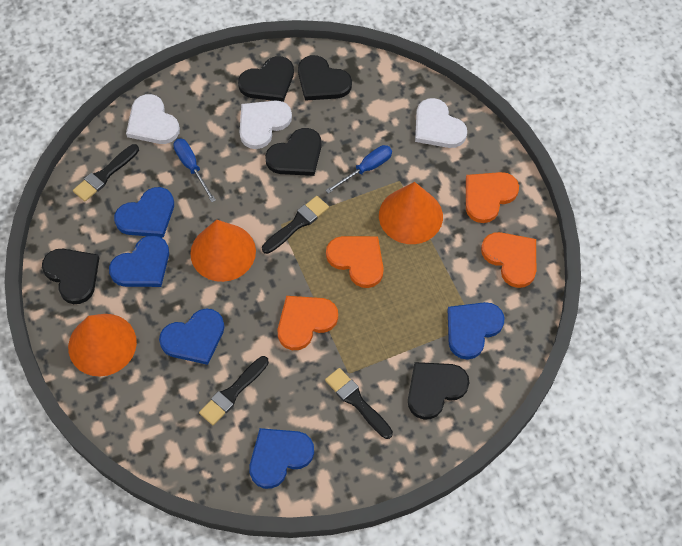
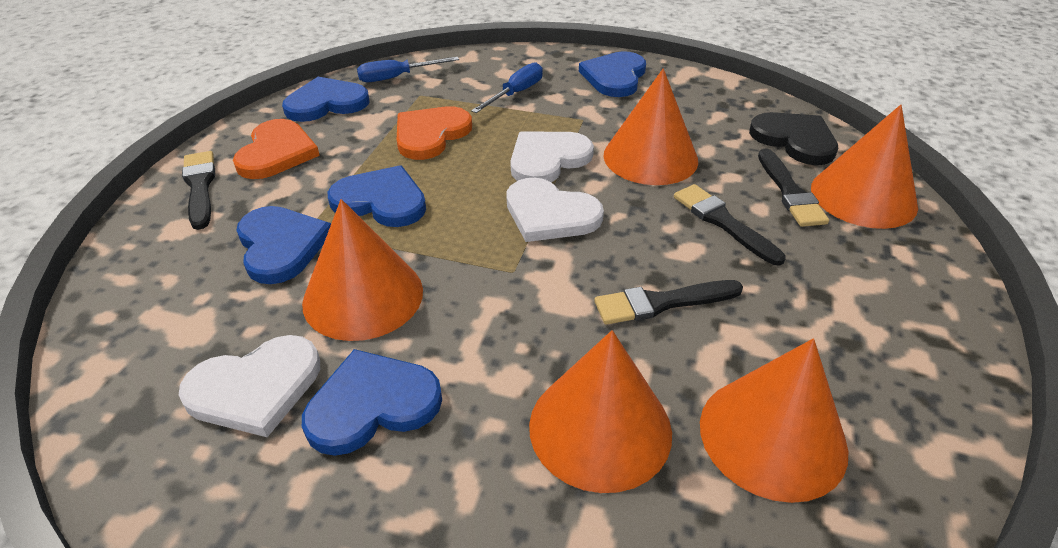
black heart: [42,249,99,304] [238,56,294,102] [265,128,322,176] [298,55,352,101] [408,362,470,420] = 5 -> [749,112,838,165] = 1
orange cone: [68,314,137,377] [190,220,256,282] [379,182,443,244] = 3 -> [302,199,423,341] [529,330,672,493] [604,68,698,185] [700,338,848,503] [811,105,918,229] = 5
orange heart: [278,296,338,350] [326,236,384,288] [466,172,519,223] [481,232,536,288] = 4 -> [233,119,320,179] [397,106,472,160] = 2

